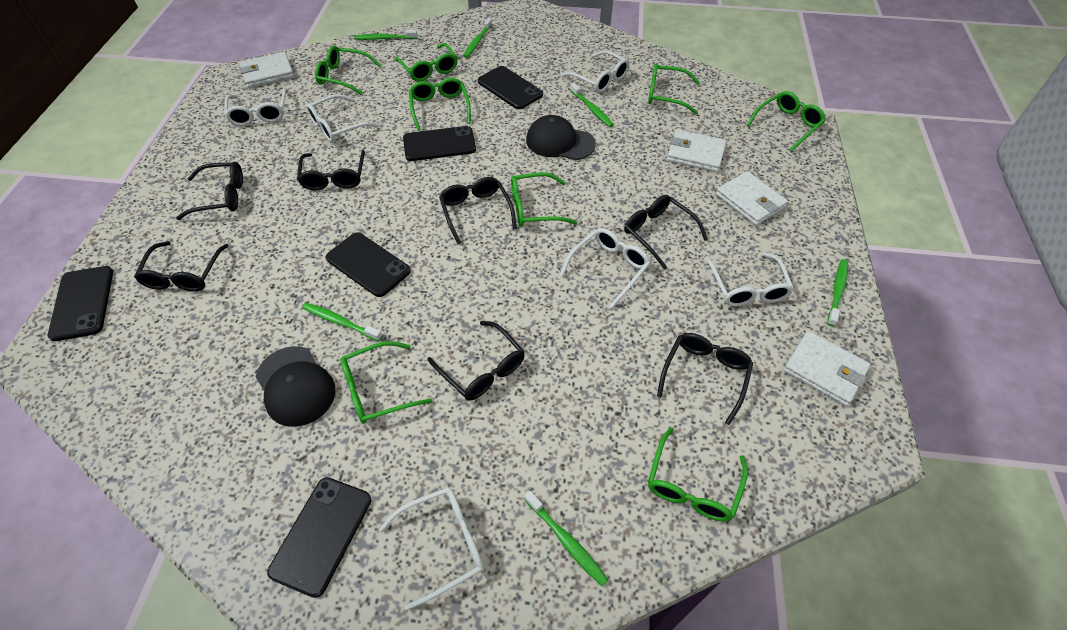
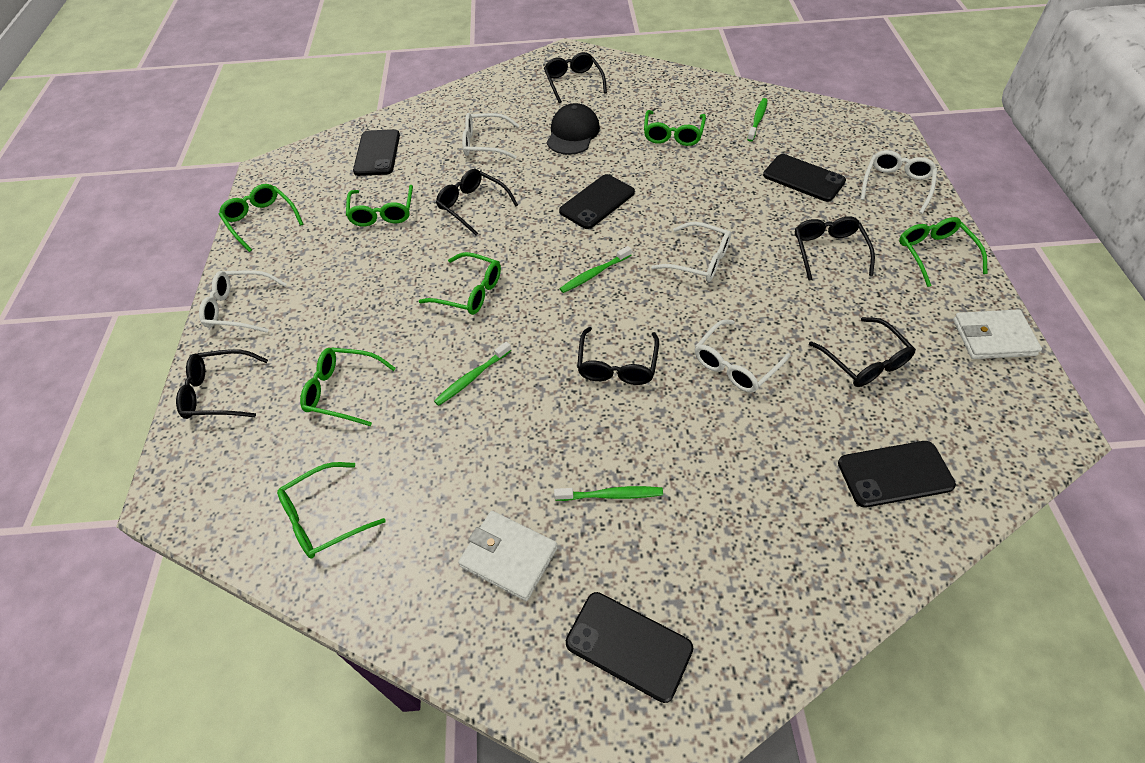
black cap: [256,346,335,427] [526,115,596,160] = 2 -> [547,103,600,155] = 1
black glasses: [134,241,229,292] [176,162,243,220] [297,150,365,191] [427,321,525,401] [439,177,517,245] [624,195,708,270] [657,333,753,425] = 7 -> [176,349,268,419] [436,169,518,236] [544,52,607,103] [577,327,659,385] [795,216,875,281] [809,317,916,387] = 6
green glasses: [315,46,381,95] [340,341,432,424] [395,43,457,82] [409,78,471,131] [511,172,577,227] [648,64,700,114] [648,427,748,522] [747,91,826,152] = 8 -> [219,184,303,252] [277,462,386,558] [300,347,396,426] [346,185,413,226] [419,252,501,315] [644,110,706,146] [899,217,988,287] = 7
green toothbrush: [302,303,382,341] [354,30,418,40] [463,18,492,58] [524,491,608,586] [570,83,614,127] [827,259,848,327] = 6 -> [434,342,511,406] [554,486,663,501] [559,246,632,293] [747,98,768,142] = 4
white glasses: [224,89,287,126] [306,94,379,142] [379,487,484,610] [560,228,650,308] [561,50,629,93] [706,253,794,306] = 6 -> [199,270,287,333] [462,113,519,159] [651,222,731,282] [695,320,790,393] [861,150,937,214] = 5
white wallet: [239,52,294,88] [667,129,727,172] [716,171,788,226] [784,331,870,406] = 4 -> [458,511,558,601] [953,309,1042,359] = 2

